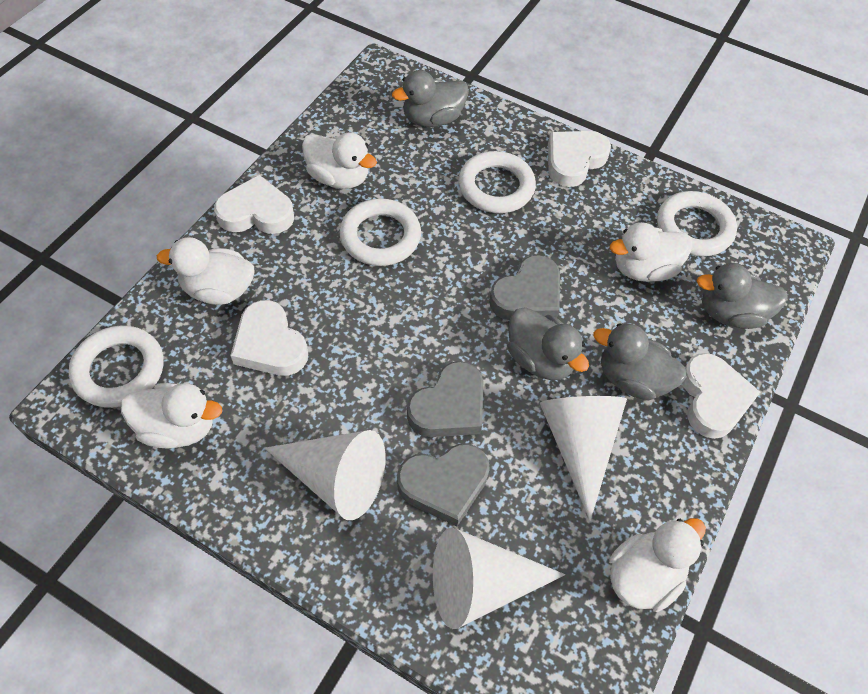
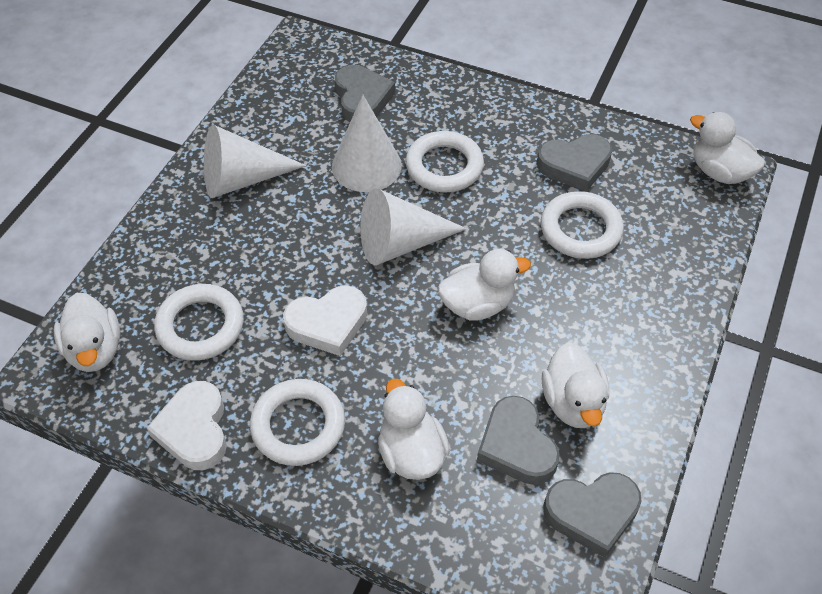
grey duck: [392,70,469,127] [507,307,589,380] [594,323,687,400] [697,263,788,329] = 4 -> none = 0
grey heart: [397,444,490,526] [407,361,483,437] [489,255,560,320] = 3 -> [335,65,395,122] [477,396,560,485] [537,134,612,192] [543,472,642,558] = 4
white heart: [214,175,294,234] [230,300,308,376] [548,131,611,187] [682,353,761,439] = 4 -> [147,381,227,470] [283,285,367,356] = 2

